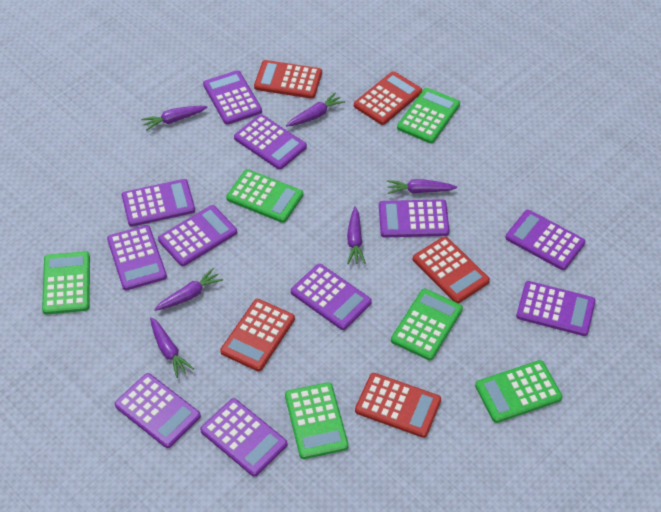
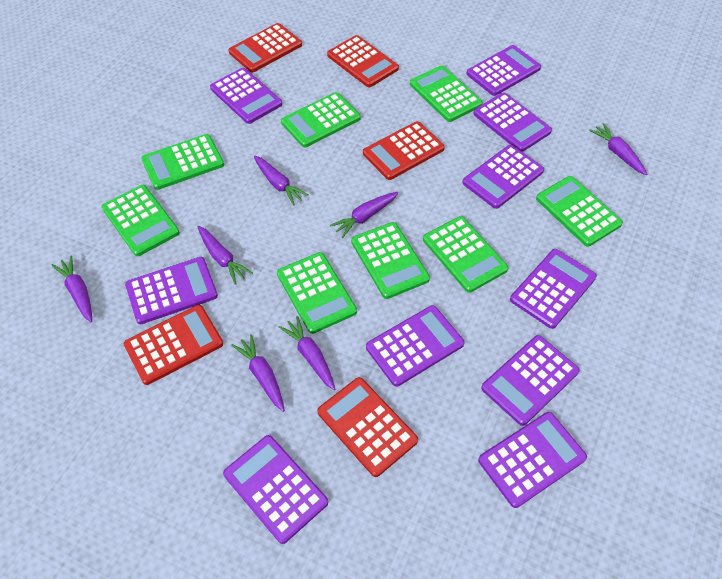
green calculator: [42,251,90,314] [226,169,303,223] [285,382,349,459] [391,289,463,360] [397,88,460,144] [475,360,562,423] = 6 -> [102,185,180,256] [141,134,224,190] [277,252,357,334] [281,92,361,148] [351,222,430,299] [410,65,483,122] [423,216,508,293] [536,176,623,247] = 8
purple calculator: [107,225,167,290] [115,373,201,448] [122,179,195,227] [158,205,237,266] [200,398,288,477] [203,70,262,125] [234,114,307,170] [291,264,372,330] [379,199,450,238] [505,210,585,270] [516,281,596,336] = 11 -> [125,257,218,324] [210,68,282,124] [223,435,328,544] [366,305,464,387] [462,145,544,209] [467,45,541,96] [473,92,552,152] [478,412,587,508] [481,335,580,426] [510,249,597,329] = 10
purple carrot: [141,106,207,131] [150,317,194,378] [154,268,223,311] [286,92,345,127] [347,206,366,264] [387,179,457,194] = 6 -> [51,256,92,323] [198,226,253,285] [231,334,285,412] [254,156,309,206] [279,316,335,390] [330,192,398,238] [589,123,647,175] = 7

